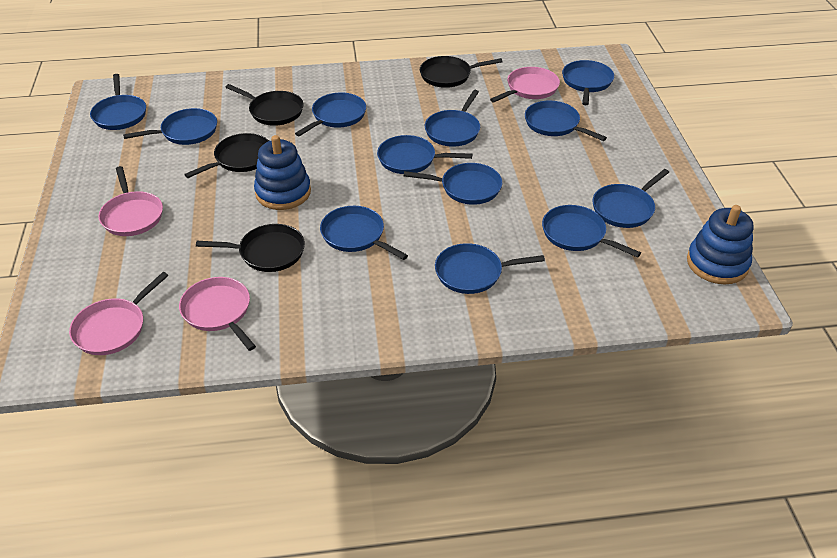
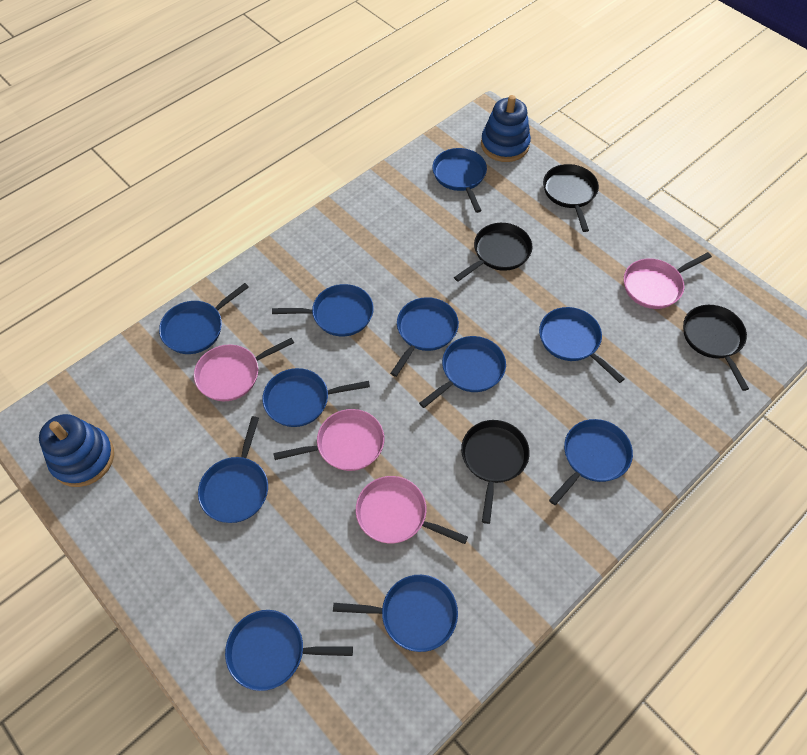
blue pan: [90,74,146,130] [123,108,217,145] [295,93,366,136] [320,206,408,260] [377,135,472,174] [404,163,502,205] [425,90,480,147] [435,243,545,294] [525,101,607,141] [542,205,641,258] [562,60,614,105] [592,169,669,228] = 12 -> [159,283,249,354] [198,416,268,523] [225,610,353,691] [262,368,370,427] [272,284,374,337] [333,575,458,652] [390,297,459,377] [419,336,506,408] [432,148,487,213] [539,307,624,383] [549,419,633,505] = 11

